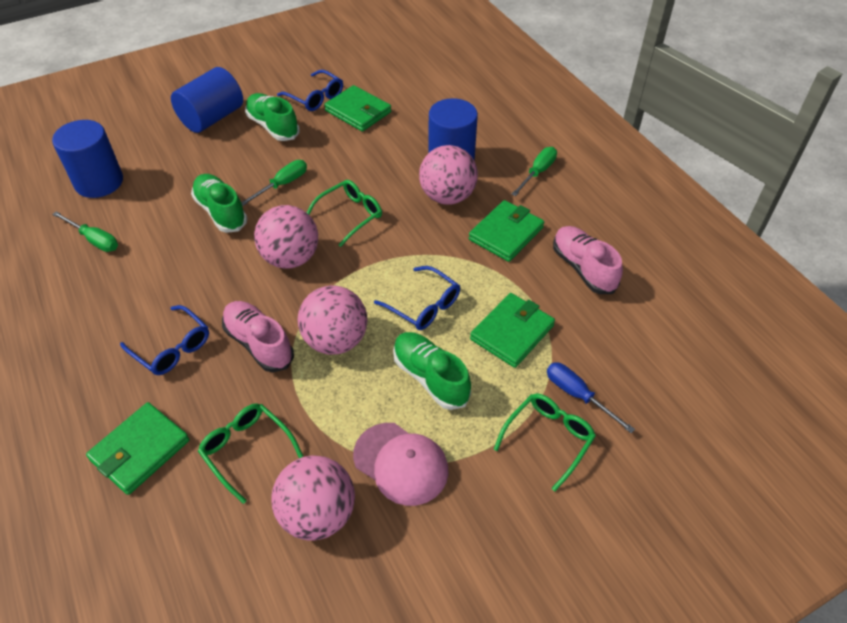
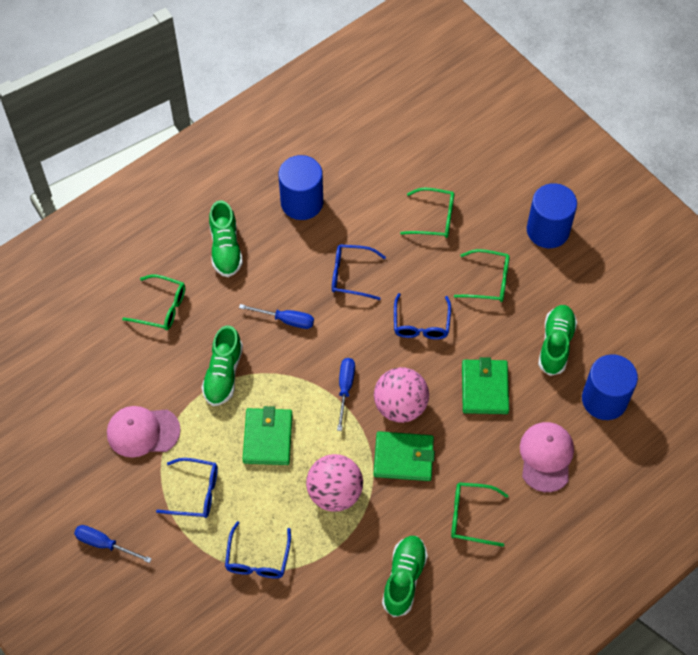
blue glasses: [120,305,209,375] [277,70,343,111] [374,266,460,330] = 3 -> [156,458,218,518] [225,521,291,579] [332,244,386,300] [394,293,451,339] = 4
blue screwdriver: [547,363,635,433] = 1 -> [74,525,152,563] [239,304,314,329] [337,358,355,431] = 3
green glasses: [198,403,303,504] [307,180,382,247] [494,394,596,491] = 3 -> [122,275,185,330] [400,187,454,238] [451,482,509,547] [454,249,510,302] = 4
green screwdriver: [52,211,118,252] [241,160,307,206] [512,147,557,196] = 3 -> none = 0
green shoe: [191,174,247,233] [245,93,300,141] [393,332,471,410] = 3 -> [202,325,243,406] [209,200,243,277] [382,536,428,617] [538,305,577,376] = 4
green wallet: [86,402,190,495] [324,85,391,132] [469,200,544,262] [470,293,555,368] = 4 -> [243,406,293,465] [374,431,435,481] [462,357,509,414] = 3
pink ball: [254,205,318,269] [271,455,355,541] [298,285,367,355] [419,145,478,205] = 4 -> [306,454,363,512] [374,367,429,423] = 2
pink cap: [353,423,448,506] = 1 -> [107,406,181,458] [520,422,574,492] = 2
pink shoe: [222,301,294,372] [553,226,623,294] = 2 -> none = 0

